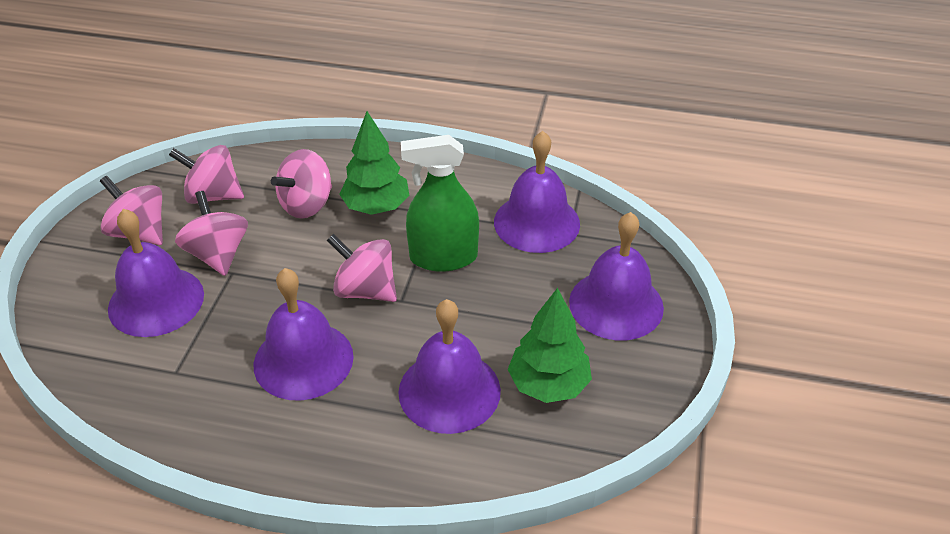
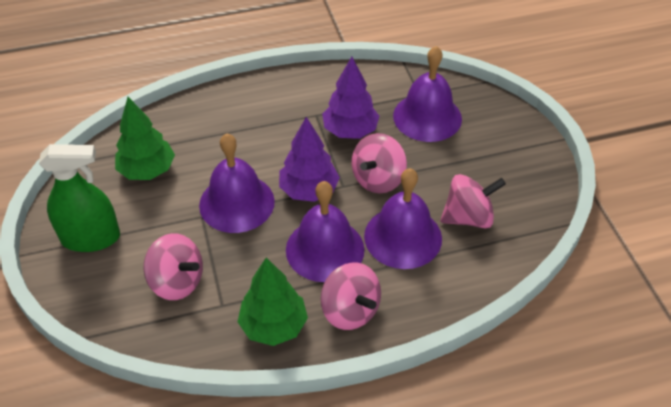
pink spinning top: [100,176,163,245] [169,145,244,204] [175,191,248,276] [271,149,332,219] [327,234,397,302] = 5 -> [144,233,203,300] [321,262,381,330] [352,133,407,193] [440,174,506,229] = 4
purple bell: [108,209,204,337] [254,268,354,401] [398,299,501,434] [494,131,580,253] [569,212,664,340] = 5 -> [199,133,275,233] [286,181,365,282] [364,168,442,269] [393,46,462,142] = 4
purple tree: none = 0 -> [279,117,340,202] [322,57,379,139] = 2

